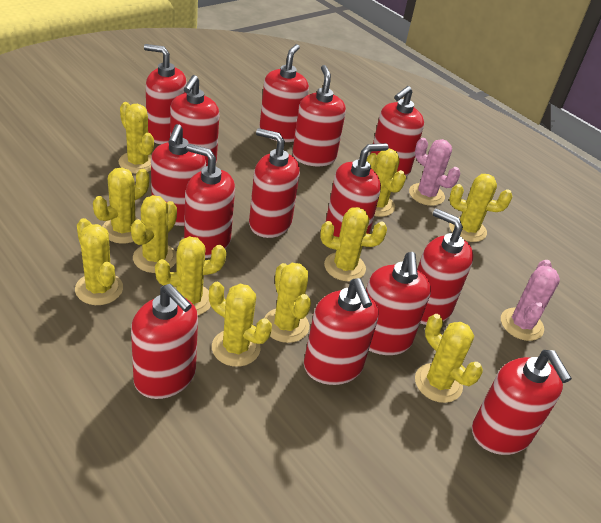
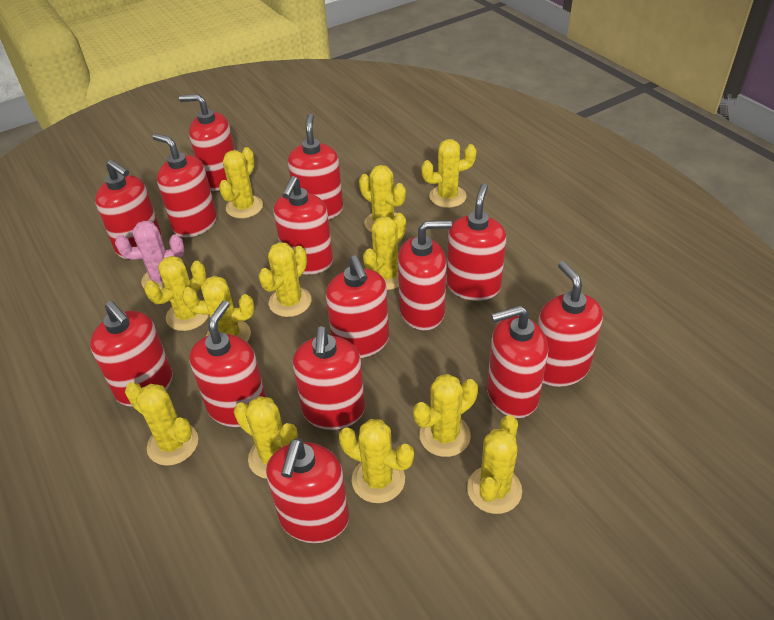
pink cactus: [409,138,460,206] [501,260,560,341] = 2 -> [115,221,184,290] = 1
yellow cactus: [75,218,123,305] [93,167,149,244] [119,102,154,173] [131,195,177,273] [155,236,226,315] [209,282,272,367] [264,263,311,343] [320,207,387,281] [366,149,406,217] [415,314,483,403] [449,174,512,242] = 11 -> [125,382,198,466] [144,256,209,331] [182,276,254,342] [219,147,263,218] [234,396,298,479] [258,242,311,317] [339,419,414,503] [359,165,406,233] [363,213,406,290] [413,374,478,457] [421,139,477,208] [467,415,522,514] = 12

